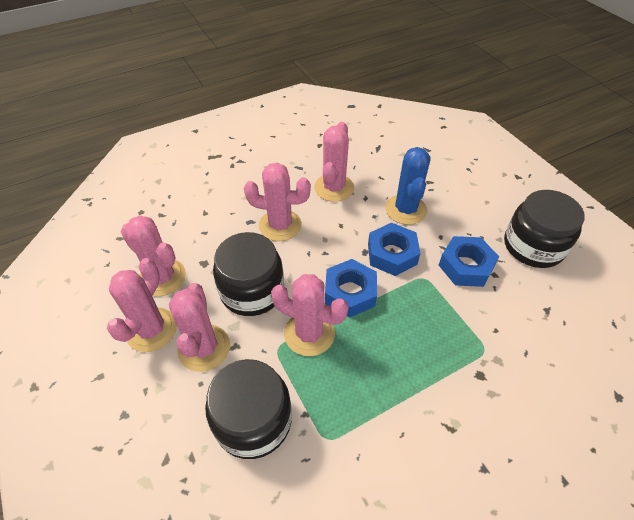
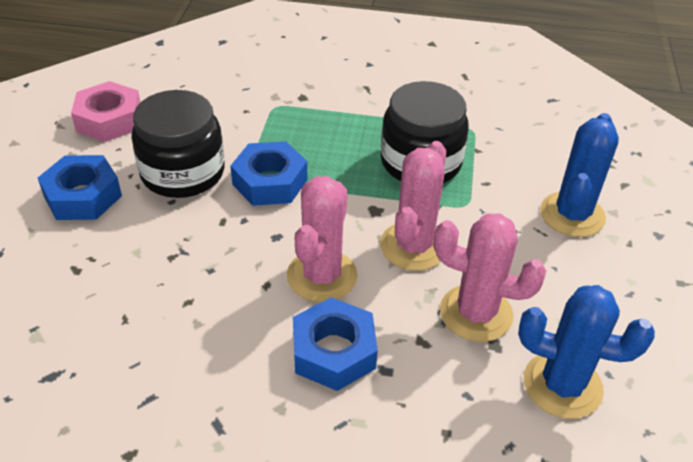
black jar: [205,359,292,459] [213,232,284,316] [504,190,585,268] = 3 -> [132,90,224,198] [381,81,469,183] = 2
blue cactus: [385,147,430,225] = 1 -> [518,285,655,419] [540,113,619,237] = 2
pink cactus: [107,258,177,352] [121,215,186,296] [169,283,230,372] [244,163,311,241] [271,274,349,356] [314,122,354,202] = 6 -> [287,176,357,302] [380,141,446,271] [434,213,546,342] = 3
pink nut: none = 0 -> [71,81,140,142] = 1

